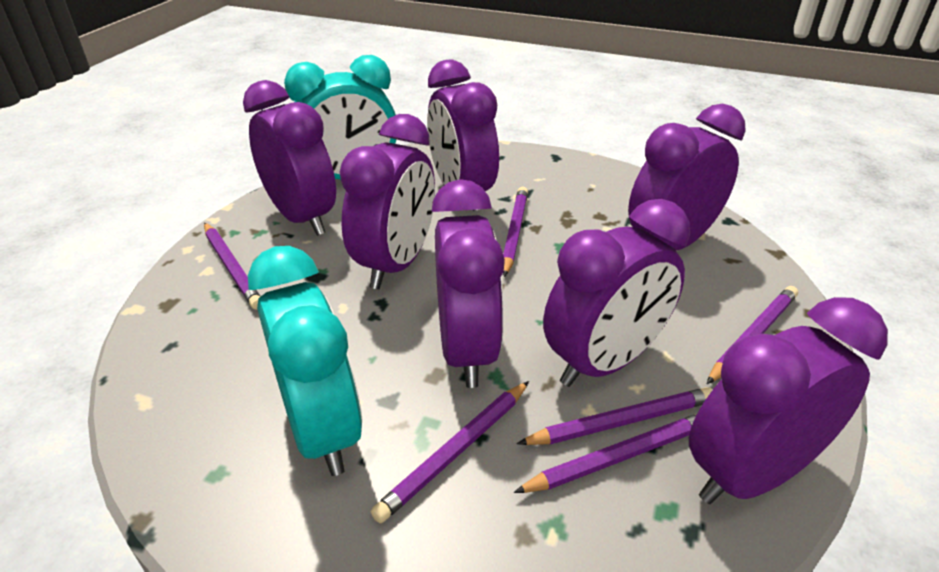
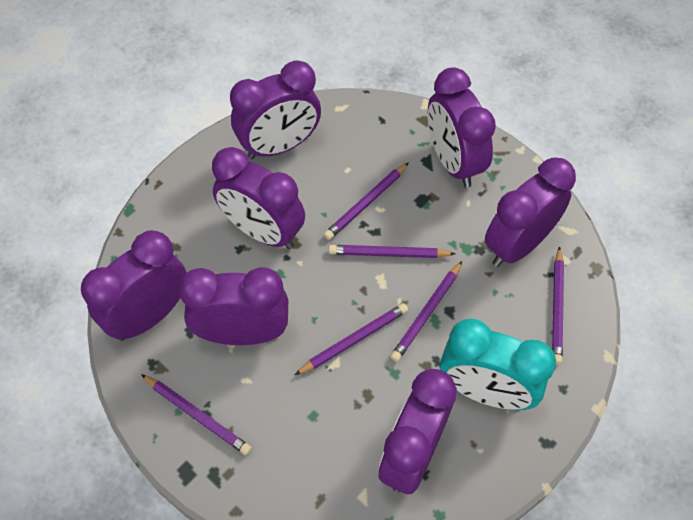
turquoise clock: [248,246,362,476] [284,55,397,179] = 2 -> [440,319,556,410] = 1

